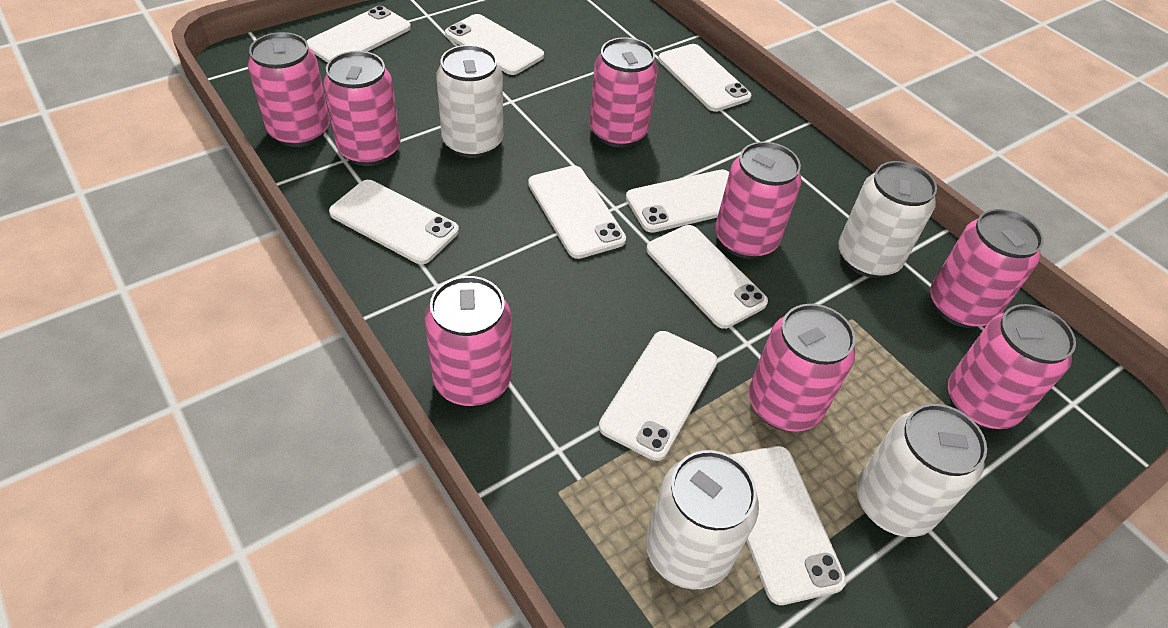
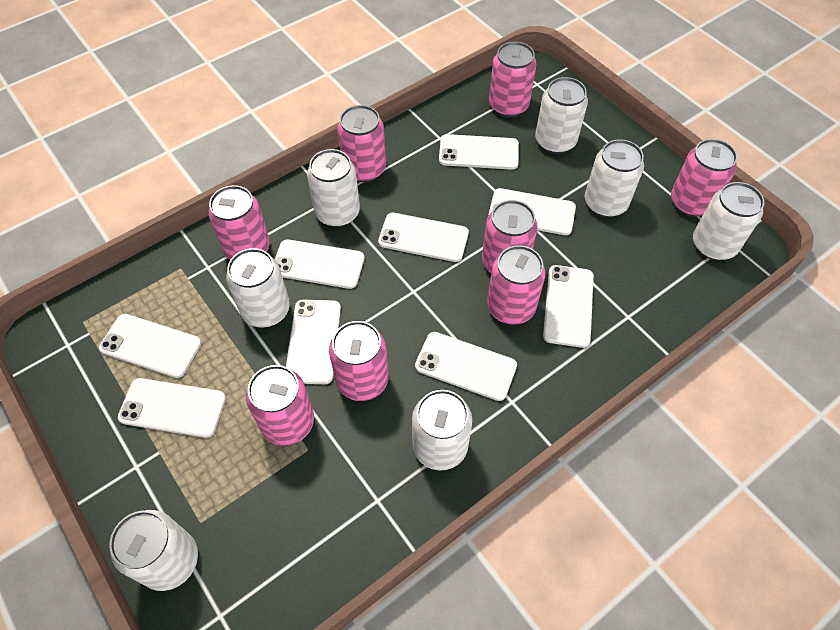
white can: [436,45,503,158] [646,450,759,590] [838,161,937,278] [856,404,987,537] = 4 -> [110,510,198,591] [226,248,290,328] [307,149,360,227] [412,390,472,471] [535,77,588,154] [585,139,644,217] [693,182,764,260] = 7

